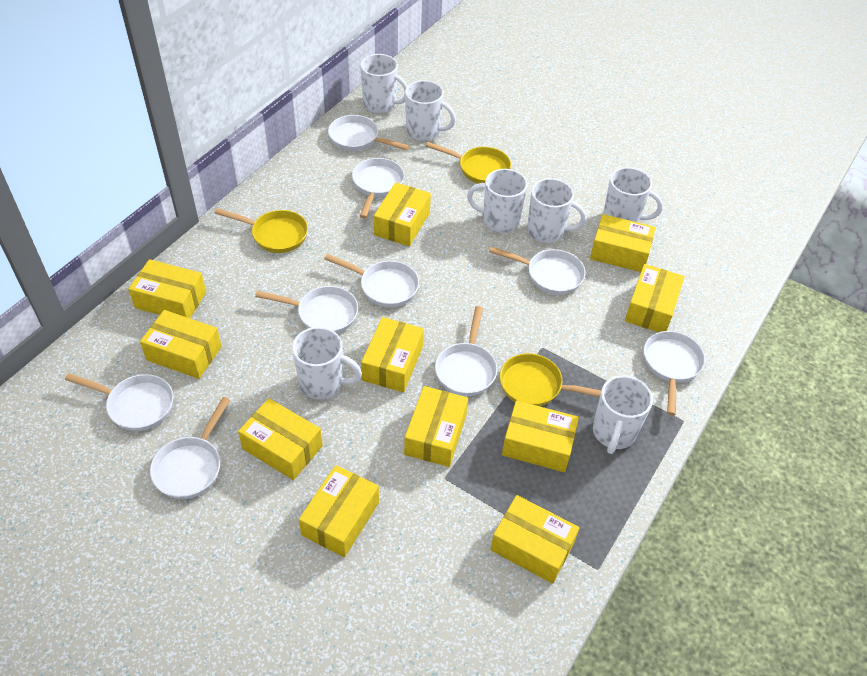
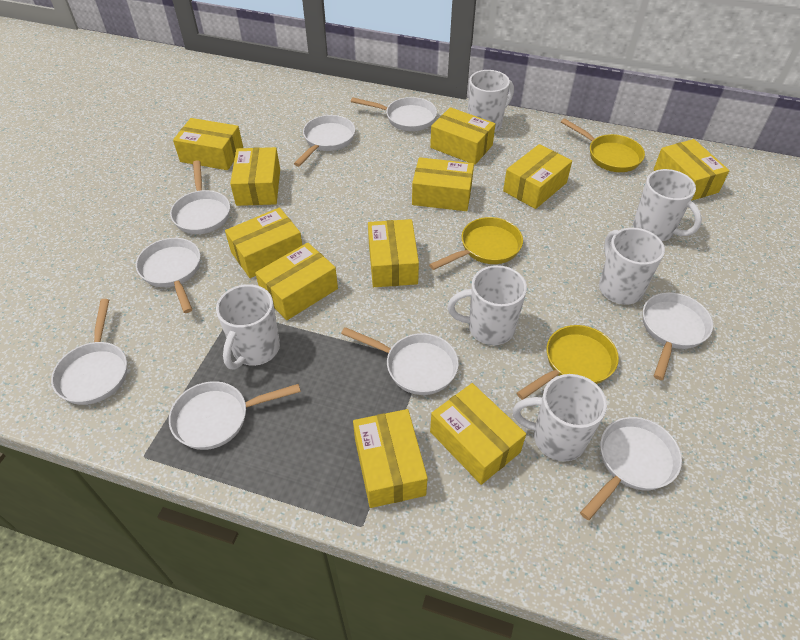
white mug: [292,327,362,400] [360,54,408,113] [405,80,456,141] [467,169,528,233] [527,178,586,243] [593,376,653,454] [603,167,663,223] = 7 -> [216,284,280,370] [448,265,527,345] [468,70,514,132] [512,374,607,462] [599,228,665,305] [633,169,702,241] = 6

